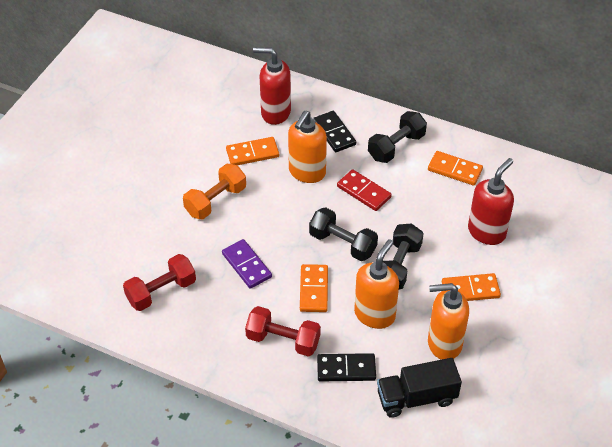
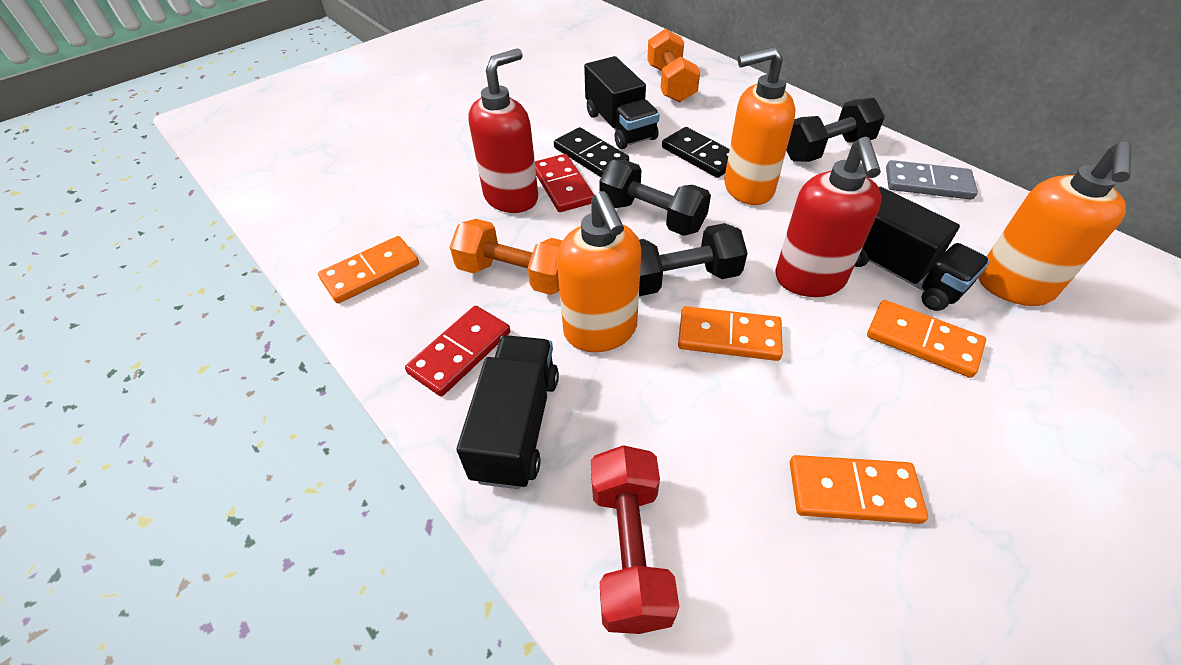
black truck: [377,358,462,418] = 1 -> [457,335,559,489] [584,56,660,149] [855,187,990,311] = 3
grey domino: none = 0 -> [886,160,978,200] = 1
orange dumbbell: [183,164,246,219] = 1 -> [450,219,563,295] [647,29,700,102] = 2
purple domino: [222,239,272,289] = 1 -> none = 0
red domino: [337,169,392,211] = 1 -> [405,306,510,396] [535,154,594,212] = 2
red dumbbell: [123,254,196,311] [245,306,321,357] = 2 -> [591,445,679,634] = 1

